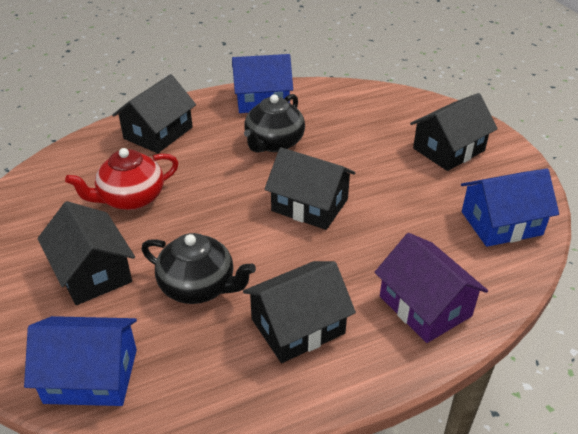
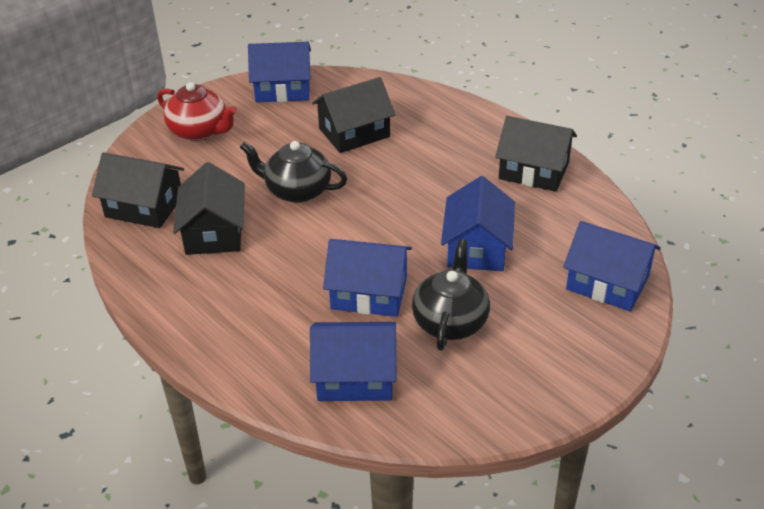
black house: [37,201,135,305] [112,74,196,153] [243,261,356,363] [264,147,356,230] [410,93,498,171] = 5 -> [92,152,184,228] [173,162,245,255] [312,77,396,153] [495,116,577,192] = 4
blue house: [24,316,137,406] [232,54,293,113] [461,169,559,247] = 3 -> [248,42,311,102] [310,322,397,401] [323,239,412,317] [441,176,515,271] [563,221,661,312] = 5
purple house: [374,233,488,343] = 1 -> none = 0

